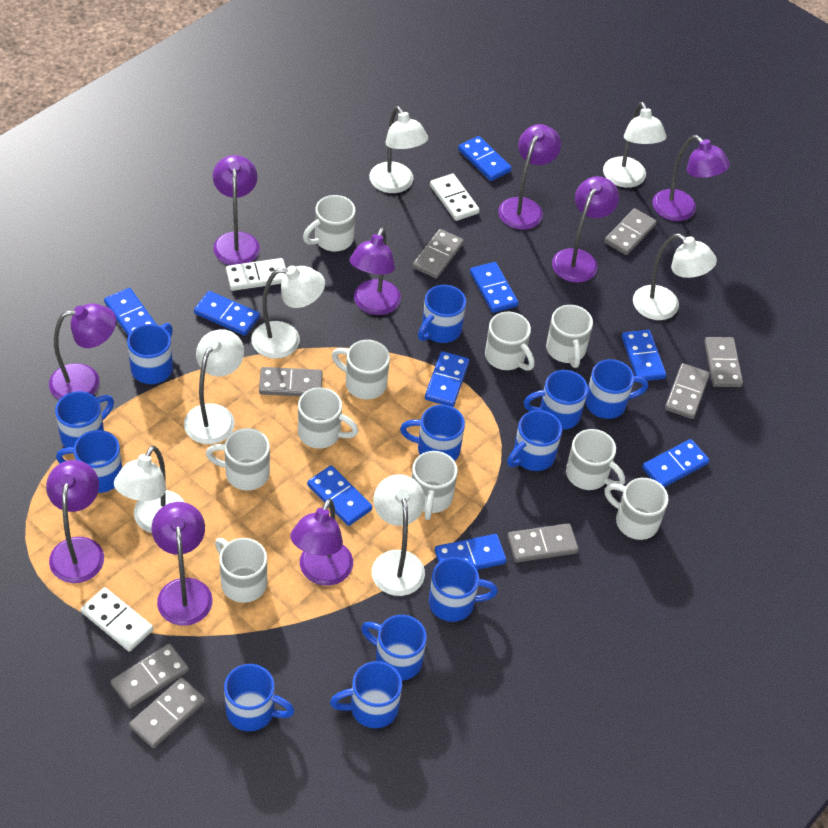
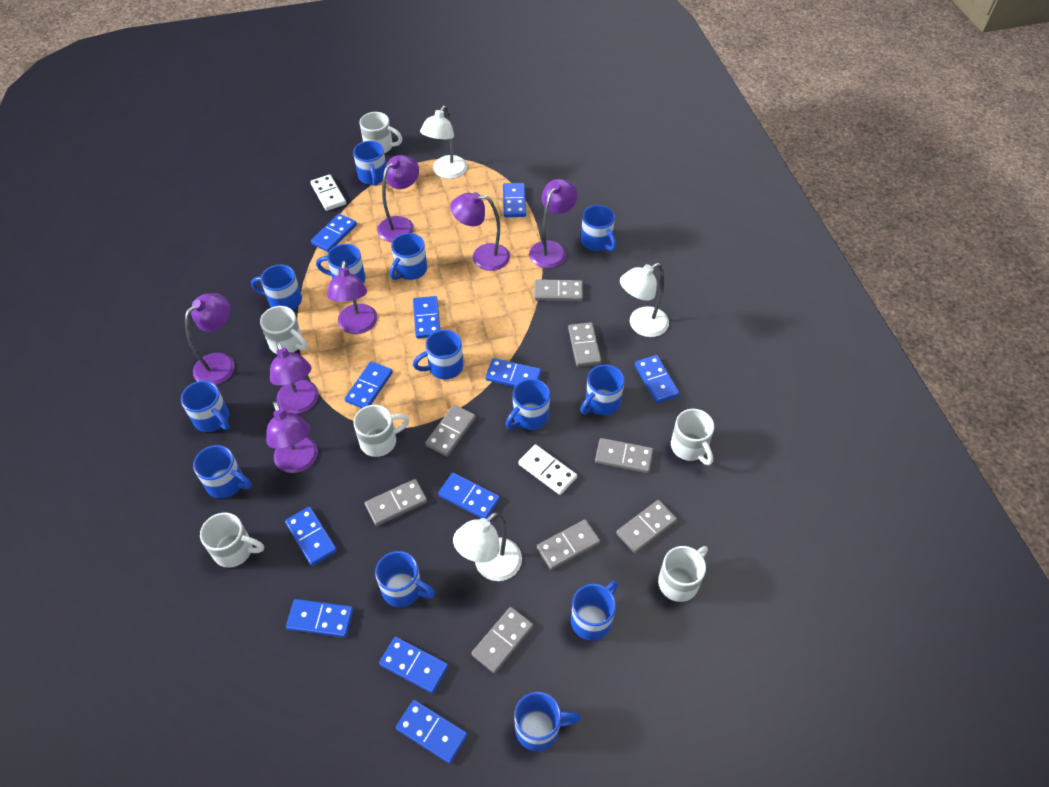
blue domino: [104,288,157,336] [194,291,260,336] [307,466,372,526] [425,351,469,407] [435,534,507,570] [458,136,512,181] [470,262,519,313] [622,330,666,381] [642,439,709,487] = 9 -> [285,507,337,566] [286,599,354,638] [311,214,357,252] [345,361,393,408] [379,637,449,693] [396,700,468,764] [413,296,440,339] [438,473,500,519] [485,358,541,387] [503,183,526,217] [635,355,680,403] = 11
blue mug: [55,391,114,448] [56,430,122,493] [127,323,173,384] [224,664,295,731] [330,661,402,728] [361,615,427,681] [400,405,465,461] [418,285,466,343] [429,557,498,622] [507,410,562,471] [524,370,588,430] [585,359,648,419] = 12 -> [181,381,230,432] [193,445,252,498] [251,264,302,310] [316,244,366,284] [353,141,386,186] [375,551,435,607] [390,233,427,280] [413,330,463,380] [505,379,550,430] [514,692,581,751] [571,581,618,641] [580,365,625,415] [581,205,616,251] = 13
purple lamp: [46,460,104,583] [49,303,116,400] [152,502,213,626] [213,155,260,265] [291,498,353,586] [350,227,401,315] [498,124,561,230] [552,176,619,283] [652,135,730,221] = 9 -> [185,293,235,385] [266,401,318,473] [270,341,319,414] [327,261,377,334] [377,155,419,242] [450,192,510,271] [529,179,578,268] = 7
white domino: [81,587,153,652] [226,258,286,291] [430,174,480,221] = 3 -> [311,175,346,211] [518,444,577,495] = 2
white lamp: [114,446,184,533] [184,329,244,444] [251,266,325,359] [369,106,428,193] [372,474,425,596] [603,102,667,188] [633,234,717,320] = 7 -> [420,106,467,179] [453,512,522,581] [620,263,669,337] = 3
white mug: [206,428,270,491] [215,538,267,603] [298,387,358,449] [303,195,355,251] [332,340,390,399] [411,451,457,520] [485,312,535,371] [546,305,593,368] [566,429,625,490] [604,478,668,540] = 10 -> [200,512,264,568] [260,306,307,354] [353,405,409,457] [359,112,403,154] [658,546,708,602] [671,409,714,465] = 6

